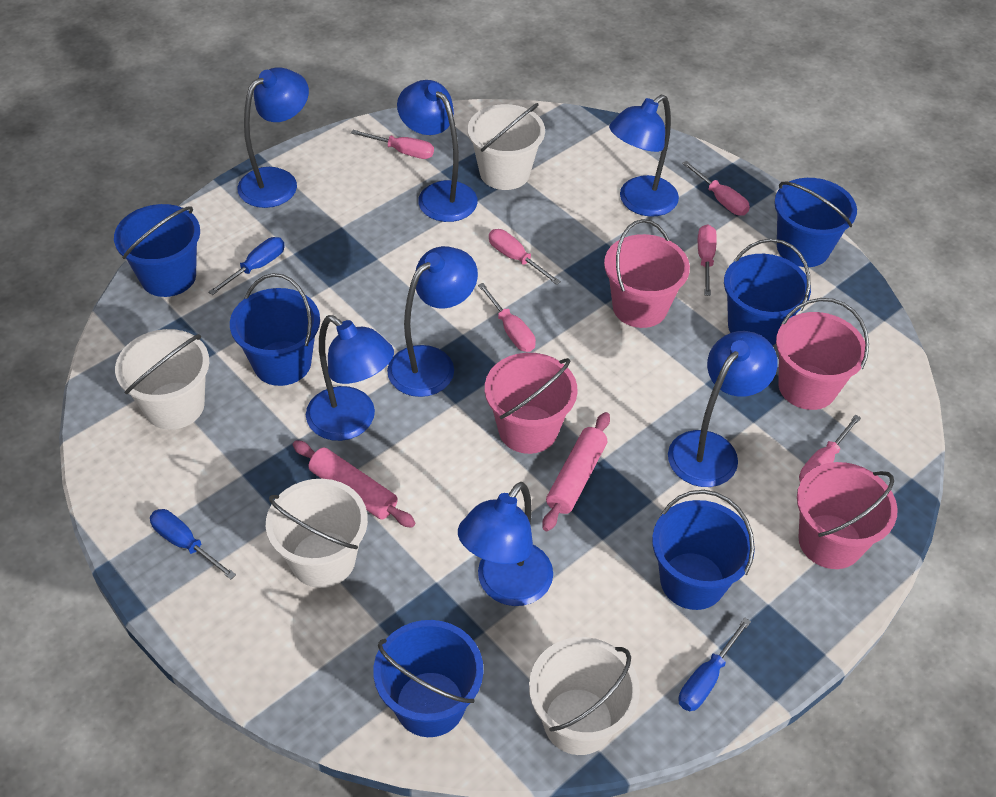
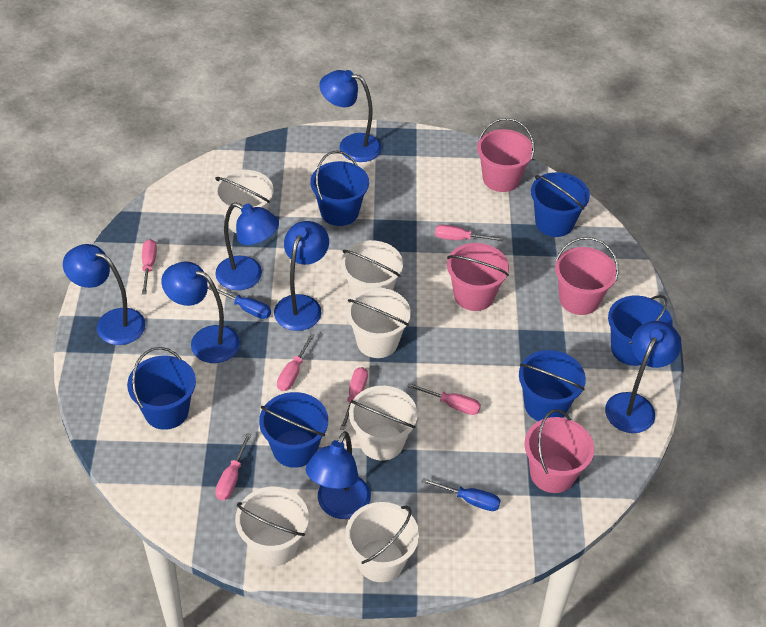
blue screwdriver: [150,509,236,579] [208,237,285,295] [678,618,751,711] = 3 -> [208,285,271,319] [422,478,501,511] = 2
pink rolling pin: [293,440,415,528] [542,412,610,531] = 2 -> none = 0
white bucket: [115,329,209,430] [266,479,368,588] [468,103,545,190] [529,637,640,755] = 4 -> [214,170,274,233] [235,487,309,566] [341,240,403,298] [345,502,419,582] [347,288,411,358] [349,386,418,461] = 6

